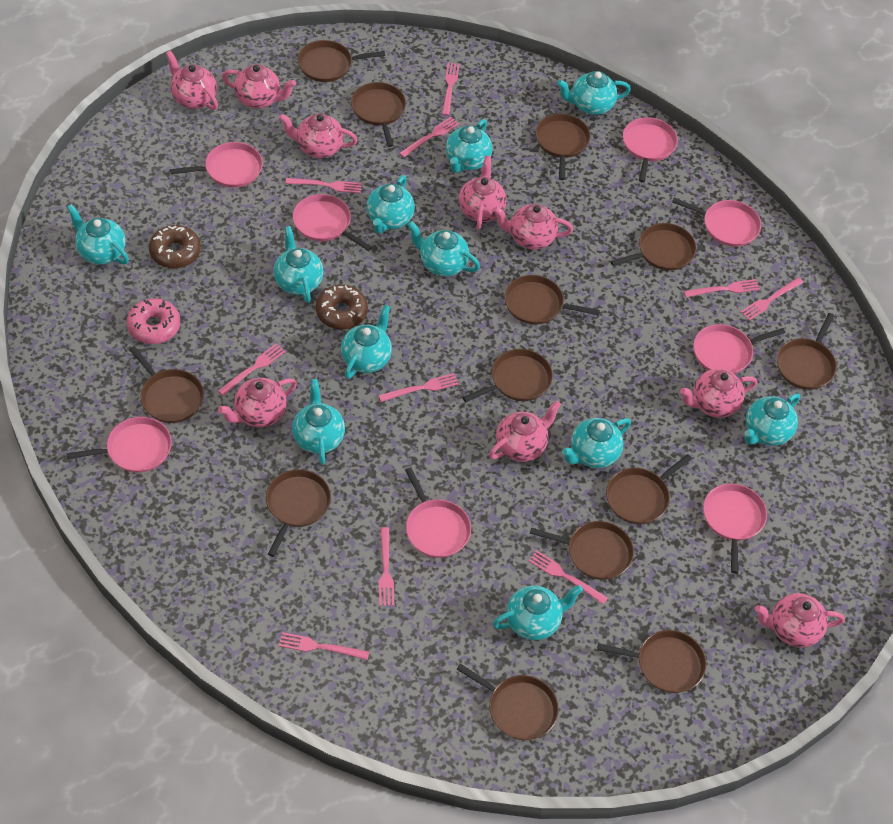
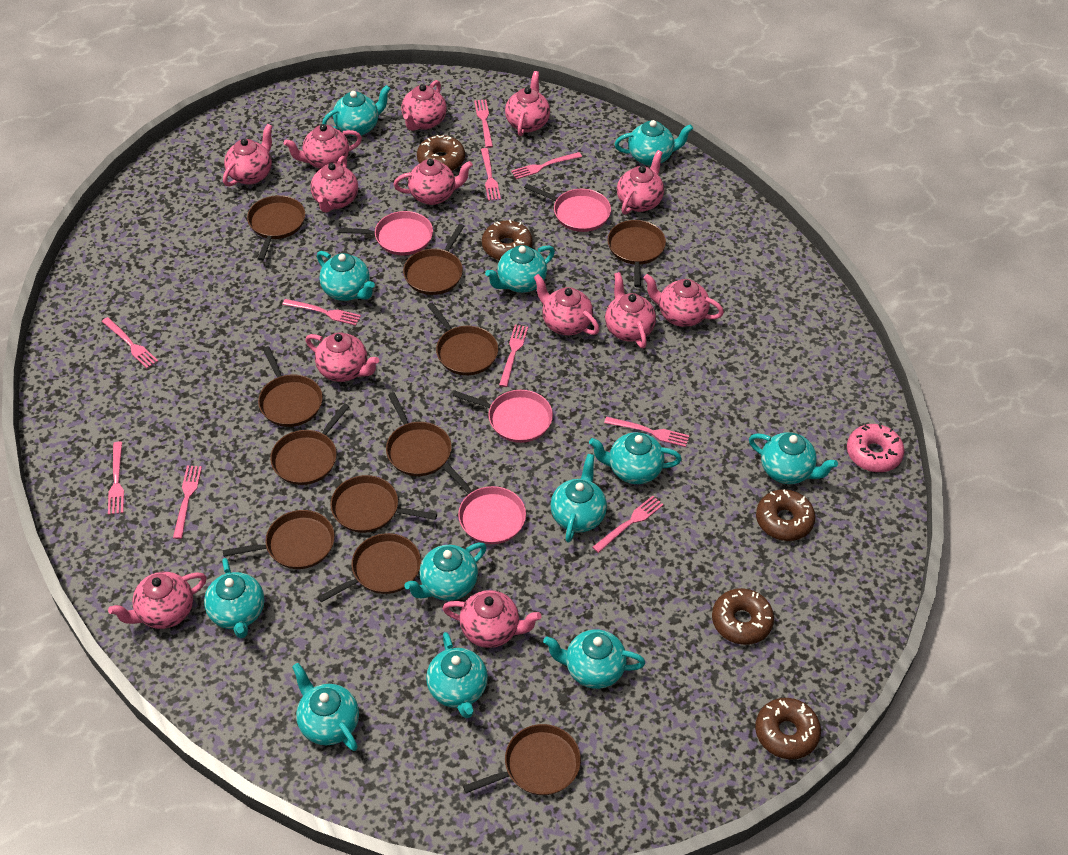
brown donut: [149,225,201,268] [316,284,368,329] = 2 -> [417,135,465,171] [482,220,533,260] [712,588,774,645] [755,698,821,759] [756,489,815,541] = 5
brown pan: [129,346,204,423] [266,469,331,557] [298,40,385,82] [351,82,406,147] [457,664,559,740] [463,349,553,402] [505,275,600,325] [530,521,634,580] [535,114,591,180] [597,630,706,693] [606,454,692,524] [610,223,697,271] [777,313,837,390] = 13 -> [222,510,335,569] [247,195,305,261] [258,346,323,427] [270,403,350,485] [318,533,421,602] [330,475,437,533] [386,392,452,476] [403,224,464,295] [427,303,498,375] [463,724,581,795] [607,220,666,287] = 11
pink pan: [66,417,172,472] [170,142,263,188] [293,194,372,251] [405,467,471,558] [623,117,678,183] [672,198,761,247] [693,324,785,374] [703,484,767,573] = 8 -> [338,211,433,256] [443,463,526,544] [452,390,553,443] [524,184,611,232] = 4
pink teapot: [166,51,218,110] [218,378,297,427] [222,64,296,109] [279,113,357,158] [459,156,506,230] [489,401,561,462] [493,204,573,250] [680,369,757,418] [755,593,845,648] = 9 -> [108,572,207,629] [223,124,273,187] [284,124,362,169] [306,332,379,382] [311,156,358,213] [393,159,473,205] [401,80,447,131] [442,590,542,648] [505,71,550,136] [533,274,600,336] [605,272,656,348] [617,150,664,215] [643,274,724,327] = 13
turquoise teapot: [67,204,129,265] [274,226,324,303] [292,379,345,465] [341,305,392,379] [367,175,415,233] [407,221,480,276] [446,119,492,173] [493,585,583,640] [557,71,631,115] [562,418,631,468] [744,393,800,446] = 11 -> [204,558,264,638] [292,663,359,751] [317,251,375,301] [322,85,391,136] [404,542,487,601] [426,632,488,718] [485,245,555,293] [543,629,645,689] [550,454,607,543] [589,432,682,484] [615,120,693,166] [749,432,838,484] = 12

